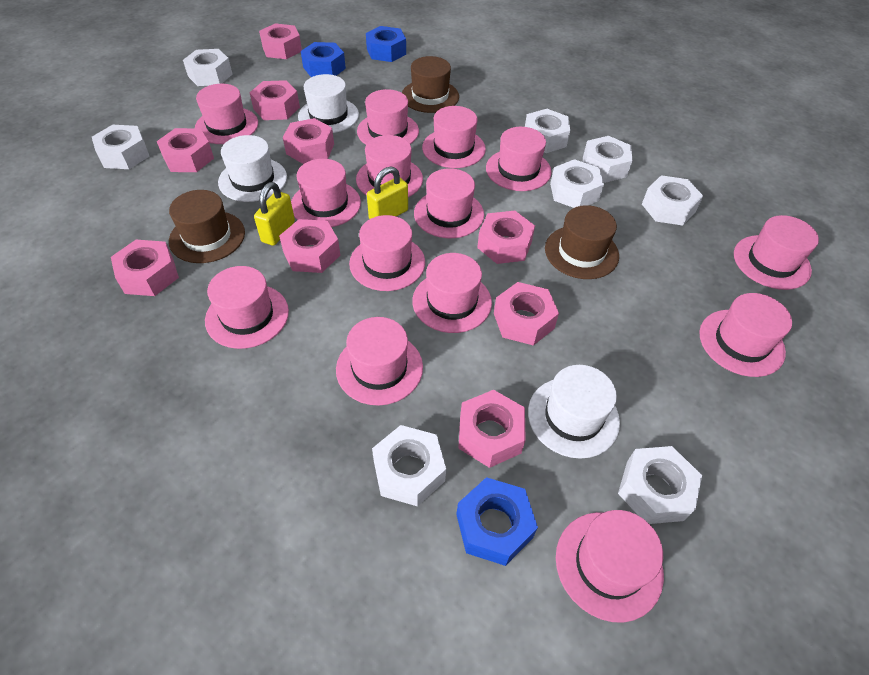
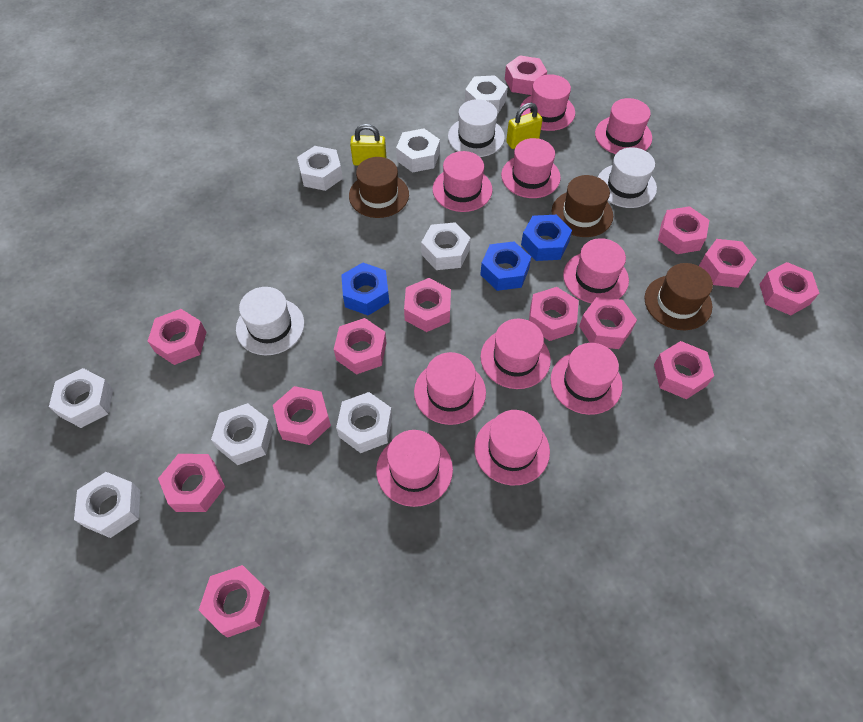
pink hat: [195,84,258,144] [205,266,289,349] [291,159,361,227] [336,317,423,405] [349,215,425,291] [356,135,423,197] [357,89,419,145] [412,253,492,333] [414,168,484,238] [422,106,486,168] [486,127,552,191] [556,510,664,623] [699,293,792,377] [734,215,819,290] = 14 -> [376,430,453,507] [414,352,486,425] [433,151,493,212] [474,410,550,485] [480,319,551,389] [501,138,561,198] [520,74,575,131] [550,343,622,415] [563,238,629,303] [595,98,652,154] = 10
pink nut: [111,240,179,296] [157,128,214,172] [249,80,300,120] [259,23,302,59] [279,219,341,273] [283,118,334,164] [458,390,526,468] [477,211,535,264] [494,282,559,346] = 9 -> [148,309,207,365] [158,454,225,512] [199,565,270,638] [273,386,331,445] [334,318,387,375] [404,278,451,332] [505,55,547,95] [529,287,579,341] [579,297,637,349] [654,341,714,399] [658,206,709,254] [699,239,757,288] [759,262,819,315] = 13

